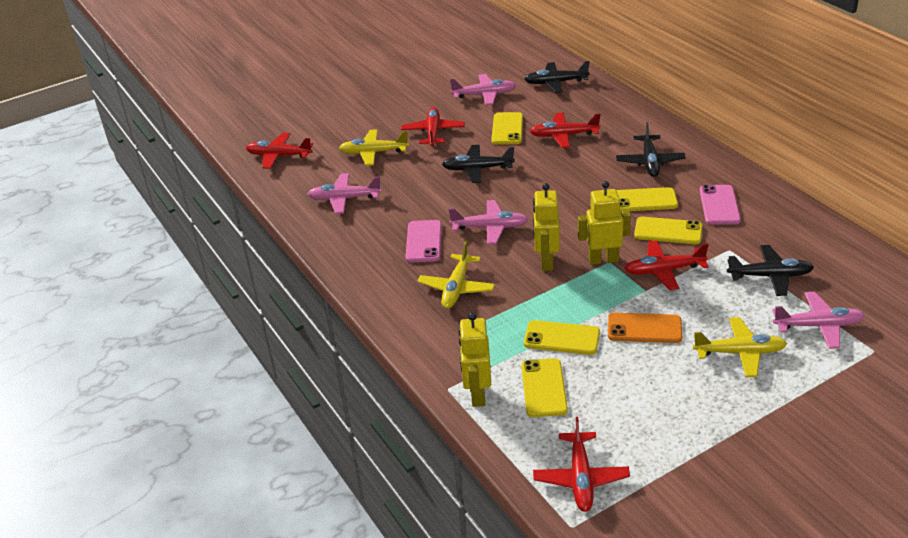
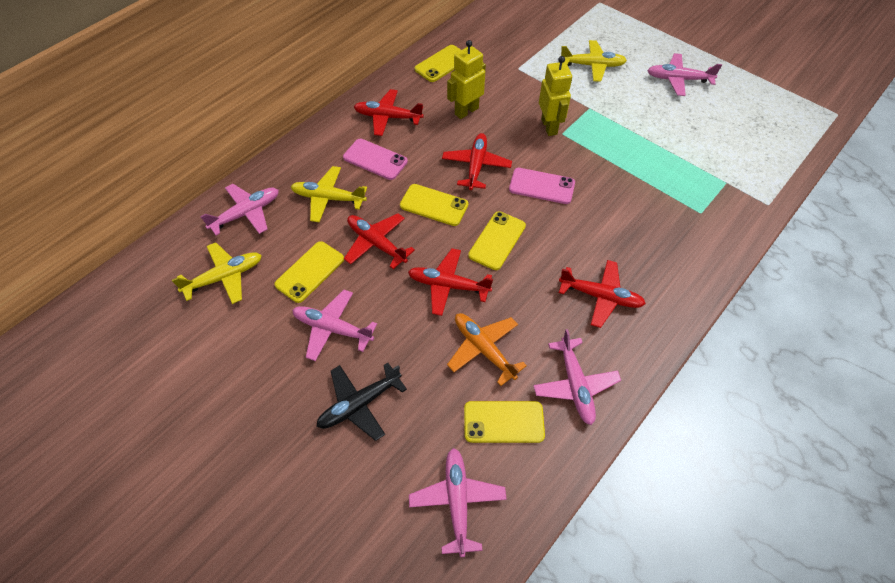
black plane: [442,145,515,183] [525,61,589,93] [616,122,686,177] [727,245,814,296] = 4 -> [316,363,407,441] = 1
orange phone: [608,313,682,343] = 1 -> none = 0
orange plane: none = 0 -> [447,313,527,386] = 1
pink plane: [308,173,382,214] [449,200,528,244] [450,74,516,105] [773,292,865,349] = 4 -> [200,184,279,236] [292,290,377,361] [409,448,507,557] [533,329,621,425] [647,53,722,96] = 5
yellow robot: [459,312,491,407] [533,183,560,271] [578,181,631,265] = 3 -> [447,40,486,119] [539,56,572,136] = 2

